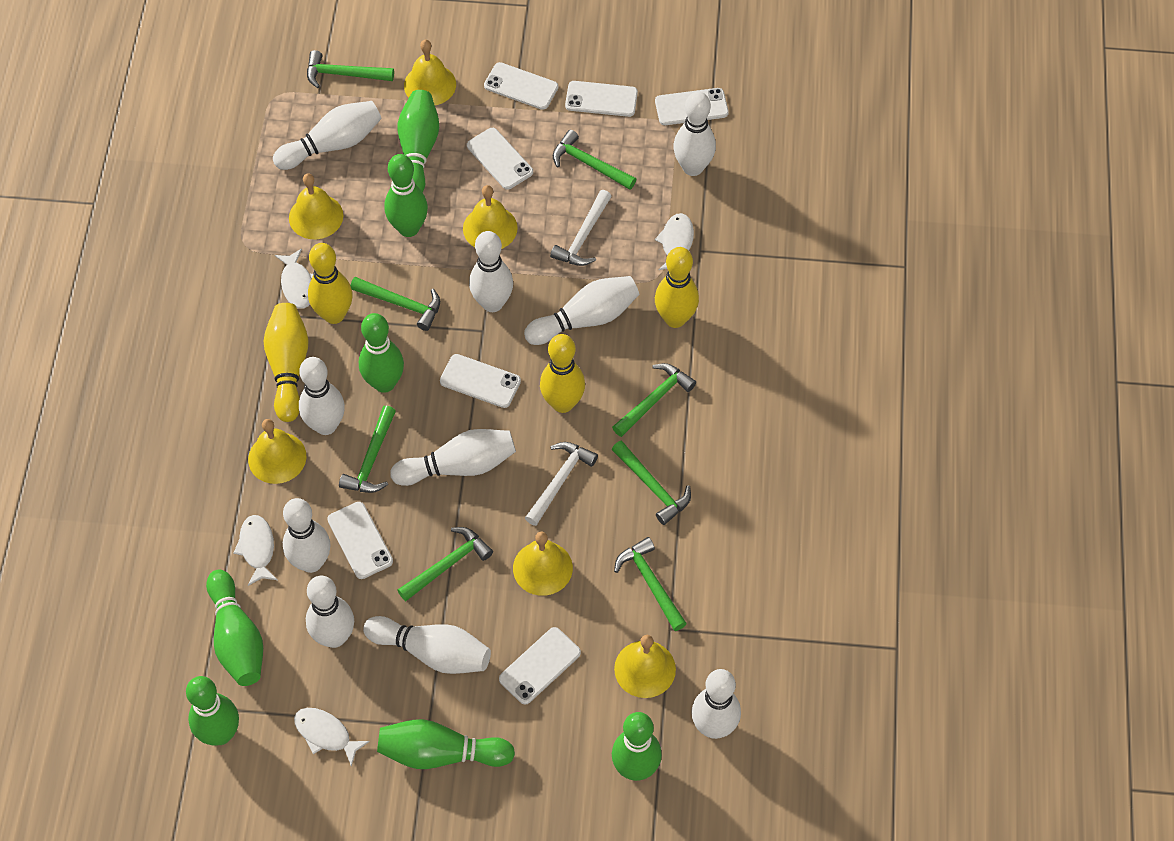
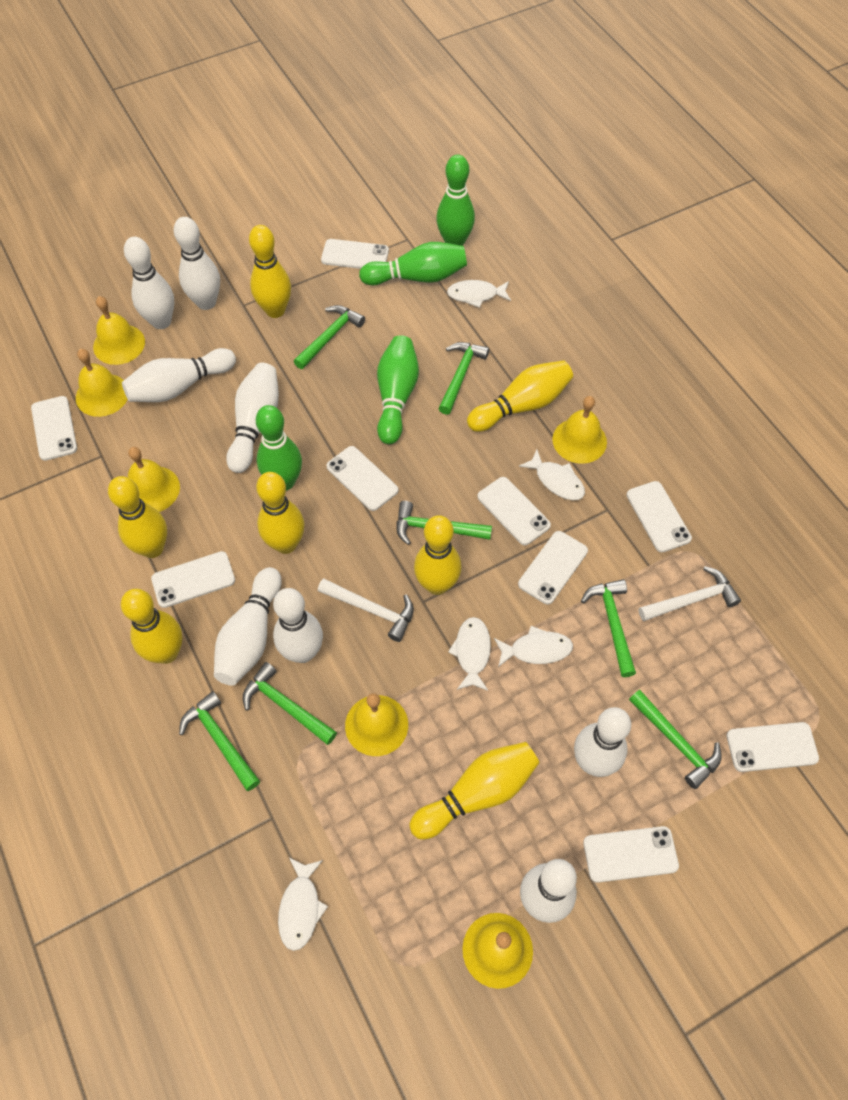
green bowling pin: [186,676,239,745] [206,570,263,686] [359,313,404,393] [377,719,515,769] [384,154,428,237] [398,90,439,192] [612,712,662,781] = 7 -> [256,405,302,491] [359,242,467,286] [377,335,419,444] [436,154,475,246] = 4
green hammer: [307,50,394,88] [339,405,396,493] [350,277,440,331] [398,527,493,601] [553,130,636,190] [612,363,696,437] [612,440,691,525] [614,537,687,631] = 8 -> [179,691,260,791] [243,662,337,745] [294,305,365,369] [397,501,492,545] [438,342,489,415] [581,579,636,677] [629,690,722,789] = 7
white bowling pin: [273,101,382,170] [283,498,331,573] [299,357,345,435] [306,576,354,648] [363,616,491,674] [390,429,516,486] [469,231,513,312] [524,276,639,345] [673,92,716,176] [691,669,741,739] = 10 -> [122,348,236,402] [124,237,174,329] [173,217,220,310] [214,567,282,685] [226,363,279,473] [273,588,323,663] [520,859,577,923] [574,707,631,777] = 8
white fish: [233,515,278,586] [275,249,314,309] [294,708,370,767] [655,213,694,270] = 4 -> [278,857,328,951] [447,280,511,308] [448,617,491,691] [494,626,573,667] [519,450,585,500] = 5
white phone: [327,502,393,579] [440,354,521,408] [467,128,533,190] [484,62,558,110] [499,627,581,705] [565,81,638,117] [655,88,729,125] = 7 -> [31,396,77,461] [151,551,235,608] [321,239,389,269] [326,446,398,511] [477,477,551,545] [518,531,588,605] [583,826,679,883] [626,481,692,552] [727,722,819,772] = 9
yellow bowling pin: [264,303,309,422] [308,243,353,324] [540,334,585,413] [655,247,699,328] = 4 -> [108,476,167,558] [121,589,182,664] [249,225,291,318] [256,472,305,554] [409,742,539,839] [414,515,461,595] [467,360,573,432] = 7

